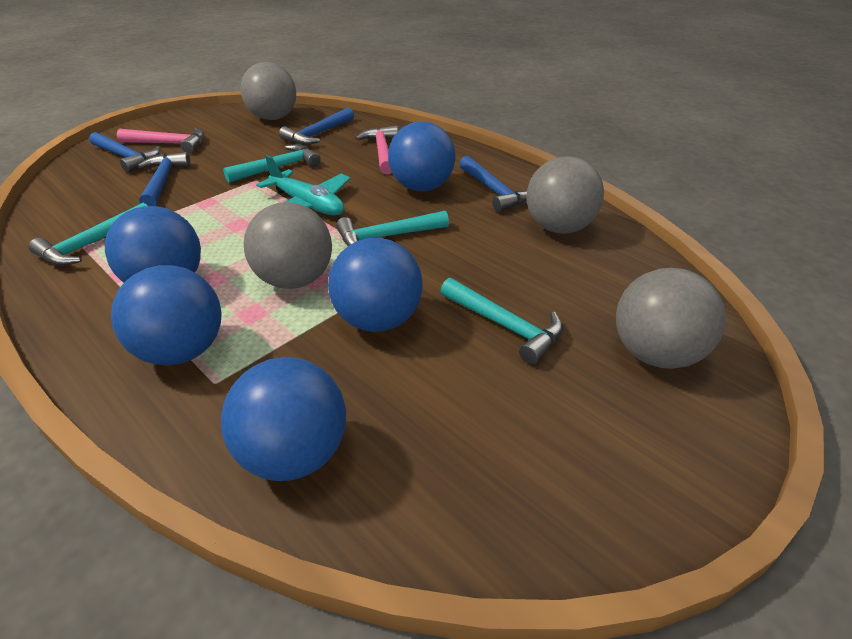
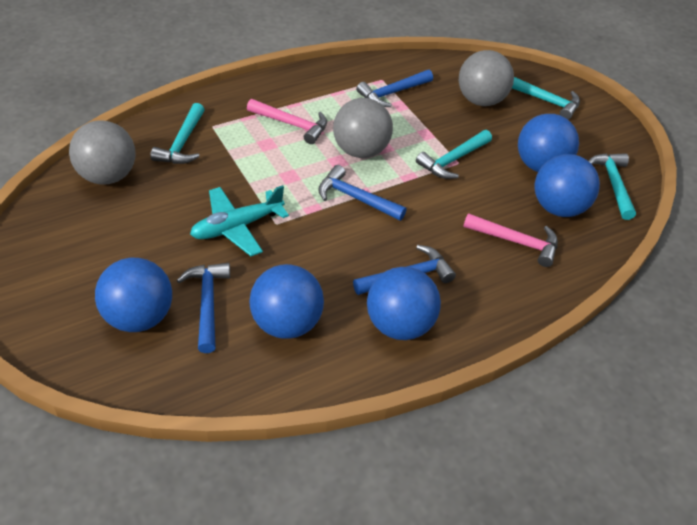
grey ball: [241,62,296,120] [244,202,332,289] [527,156,604,234] [616,268,726,369] = 4 -> [69,120,135,185] [333,98,393,158] [459,50,514,106] = 3

